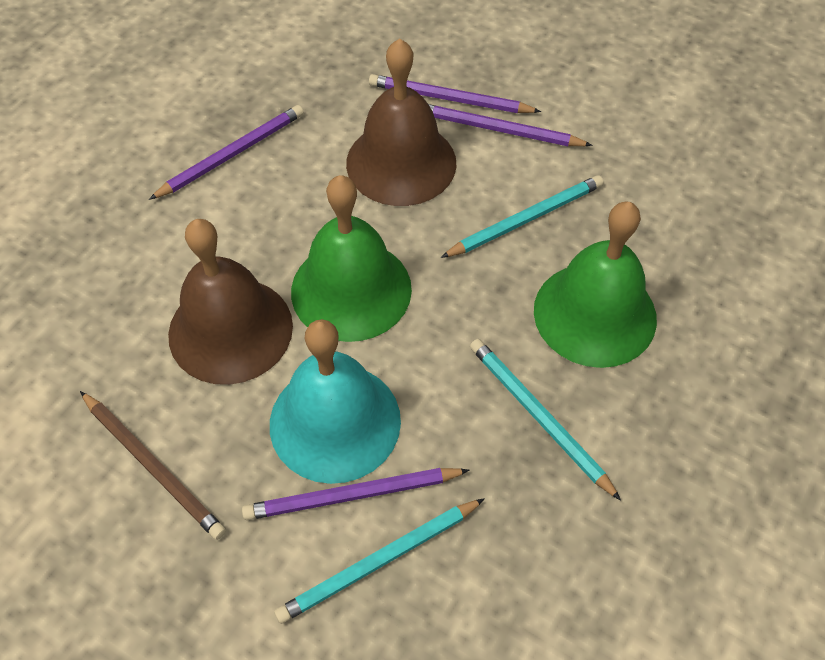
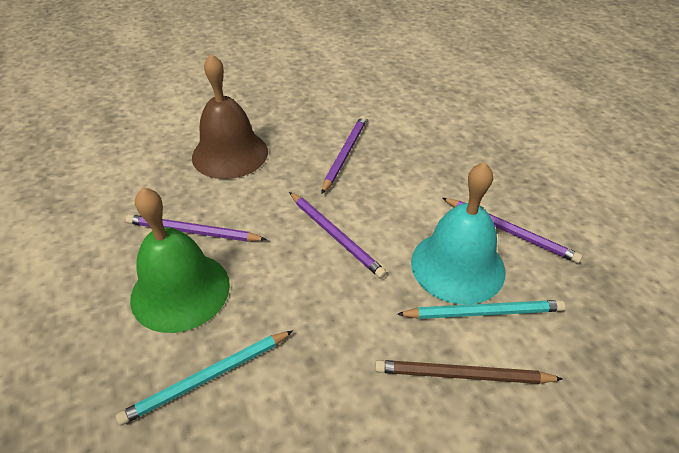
brown bell: [168,219,293,385] [346,38,456,206] = 2 -> [192,54,268,179] = 1
green bell: [291,175,412,342] [534,201,657,368] = 2 -> [130,187,230,333] = 1
turquoise pencil: [274,499,484,624] [441,175,604,258] [470,339,621,501] = 3 -> [116,331,293,426] [397,300,565,319] = 2

